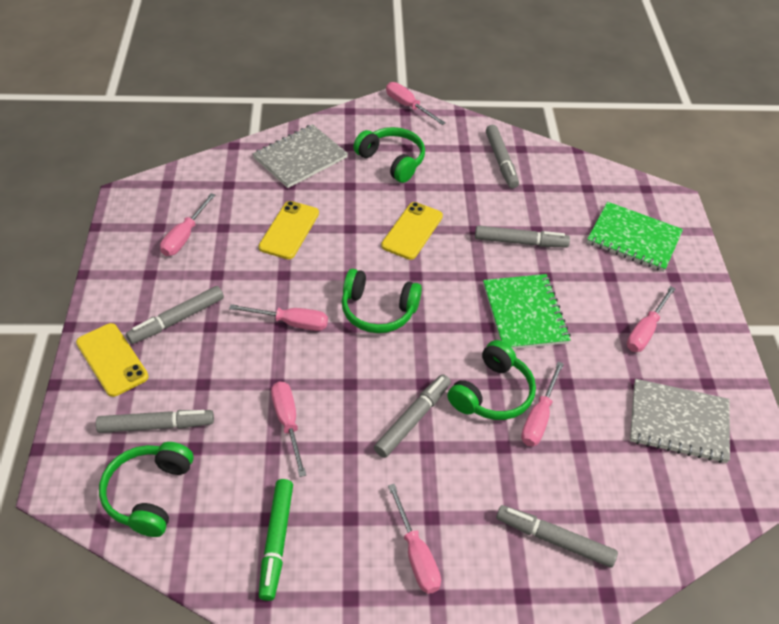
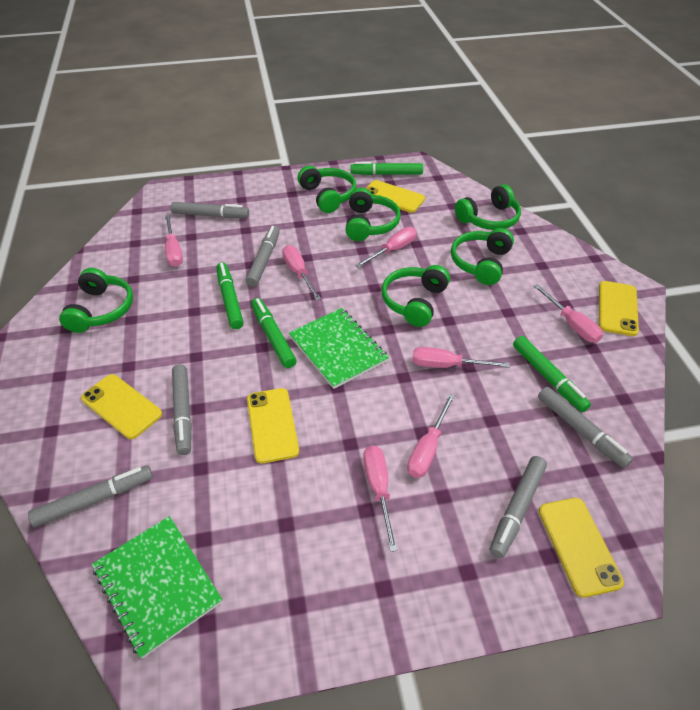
green headphones: [99,442,194,537] [342,269,422,333] [353,127,425,183] [448,340,536,420] = 4 -> [59,268,133,333] [298,165,357,213] [345,188,401,241] [382,265,450,327] [451,228,514,285] [455,184,521,230] = 6
green marker: [259,479,293,601] = 1 -> [216,263,244,329] [251,298,297,368] [350,162,423,175] [513,336,591,412] = 4
grey notebook: [253,124,348,188] [630,379,730,463] = 2 -> none = 0
yellow phone: [76,323,149,397] [259,201,319,259] [381,202,443,260] = 3 -> [81,374,162,439] [247,388,299,463] [365,180,425,213] [539,498,624,598] [599,281,639,336] = 5

